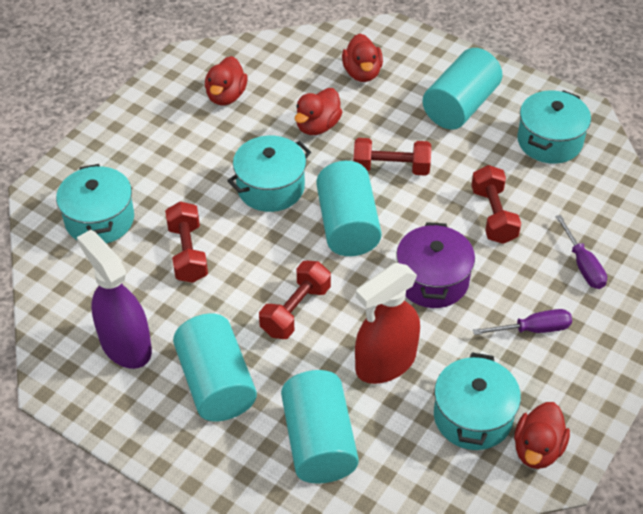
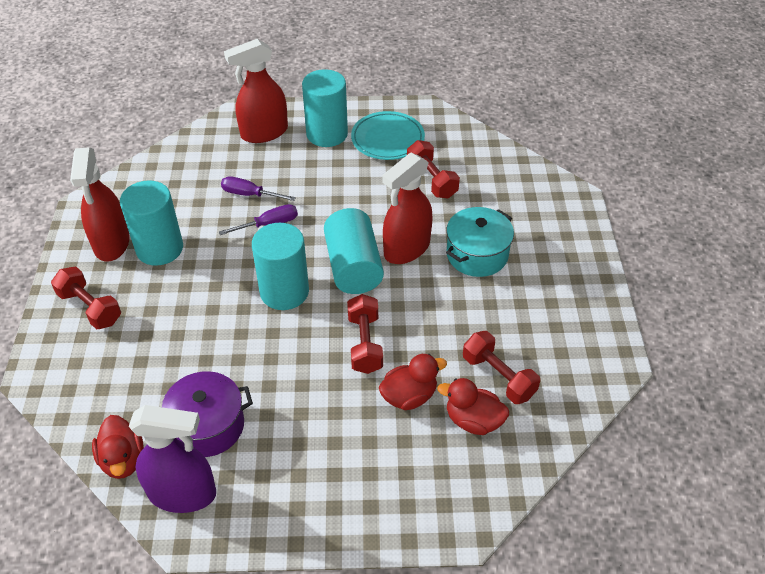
red duck: [205,56,247,105] [295,88,342,135] [342,34,383,82] [514,402,570,469] = 4 -> [92,415,144,479] [379,354,447,410] [438,378,509,435] = 3
red spray bottle: [355,263,420,384] = 1 -> [70,148,130,262] [224,39,288,143] [382,152,433,264] = 3
turquoise plate: none = 0 -> [351,111,425,160] = 1
turquoise pot: [56,164,134,244] [227,135,311,212] [434,353,521,450] [517,90,591,164] = 4 -> [446,207,514,277] = 1

